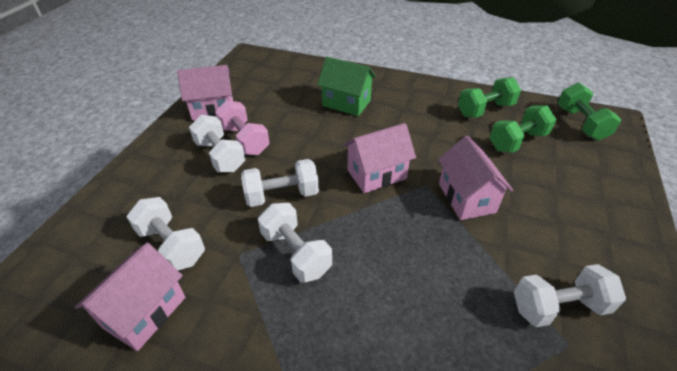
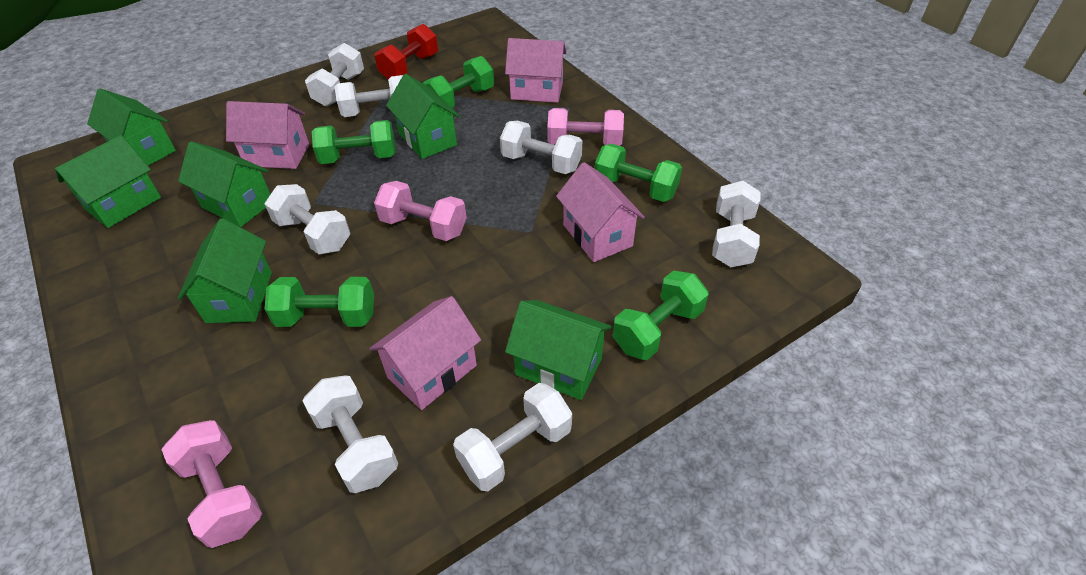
green dumbbell: [458,77,521,118] [490,105,557,153] [558,83,621,140] = 3 -> [264,277,374,327] [312,120,396,164] [423,56,494,108] [595,144,682,202] [613,270,709,360] = 5
green house: [317,57,376,116] = 1 -> [55,135,161,228] [87,89,176,166] [178,141,270,227] [178,218,272,323] [386,74,460,159] [505,300,612,400] = 6
pink dumbbell: [215,100,269,155] = 1 -> [161,420,262,548] [374,181,467,241] [547,108,624,146] = 3
red dumbbell: none = 0 -> [375,24,438,79] = 1
white dumbbell: [126,197,205,270] [189,115,246,172] [241,159,319,207] [258,203,332,283] [514,264,626,327] = 5 -> [265,184,350,254] [302,375,398,493] [305,43,364,106] [335,75,403,117] [453,383,572,491] [500,121,582,174] [712,181,760,267] = 7

